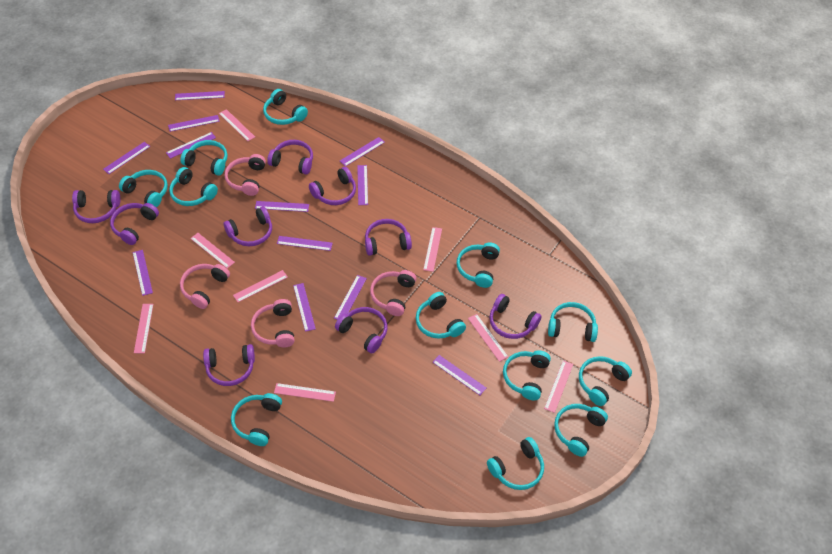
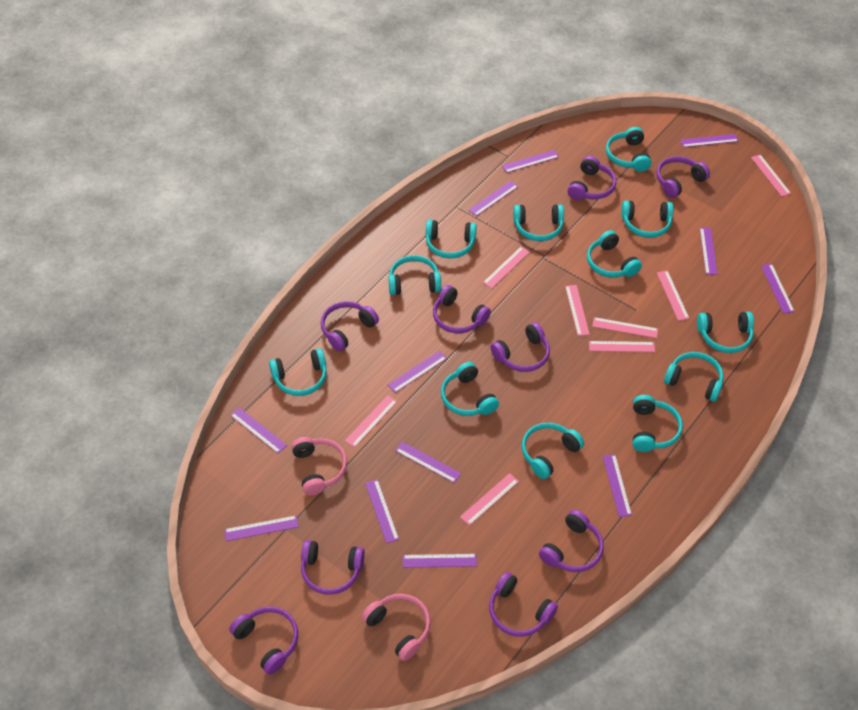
pink headphones: [180,264,230,309] [225,154,266,196] [251,299,295,348] [370,270,416,316] = 4 -> [291,437,347,495] [362,594,431,661] = 2

